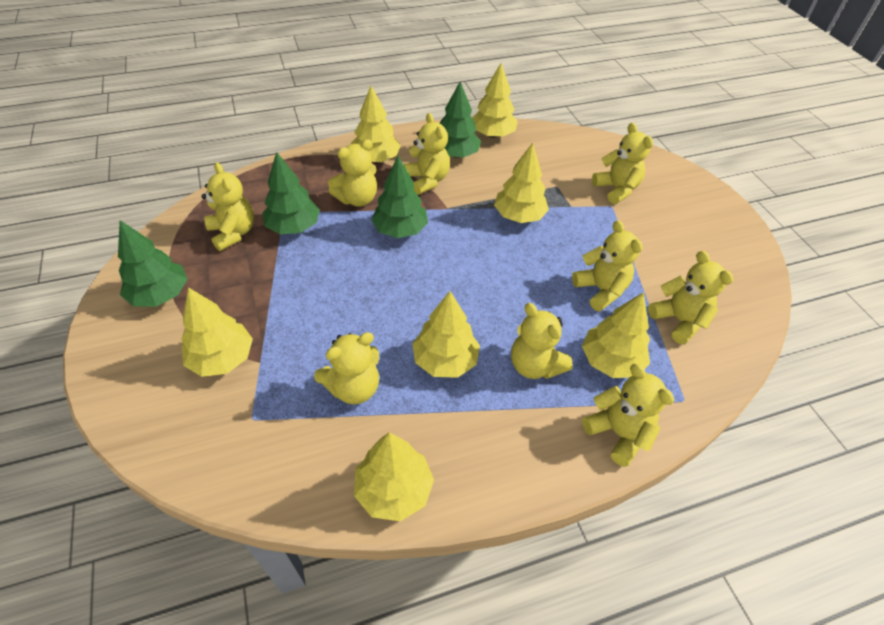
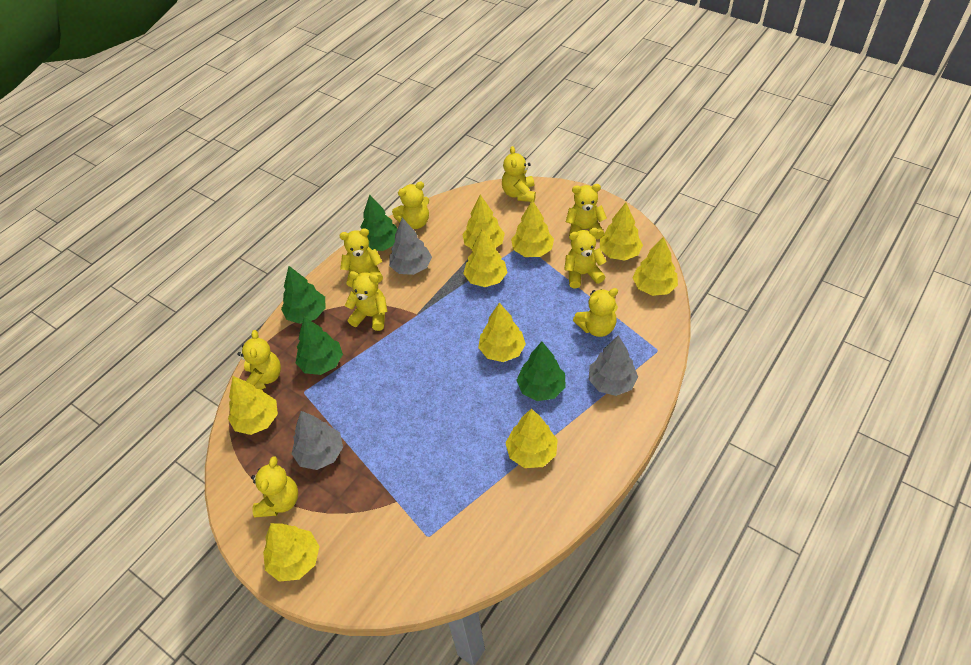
grey tree: none = 0 -> [291,411,343,470] [389,218,432,275] [589,335,638,396] = 3
yellow tree: [181,287,253,377] [351,86,401,163] [354,432,434,521] [412,291,480,378] [472,63,518,138] [494,143,549,223] [582,292,650,378] = 7 -> [228,376,278,435] [263,523,320,582] [462,195,505,249] [463,229,507,287] [478,303,526,362] [505,409,558,468] [511,200,554,257] [600,202,643,261] [632,237,678,296] = 9

